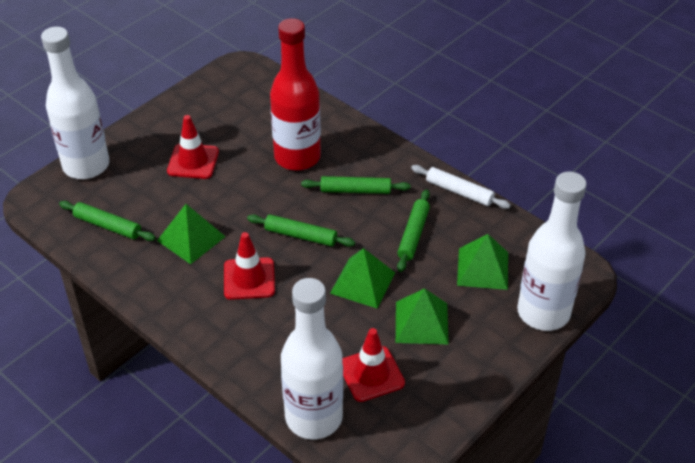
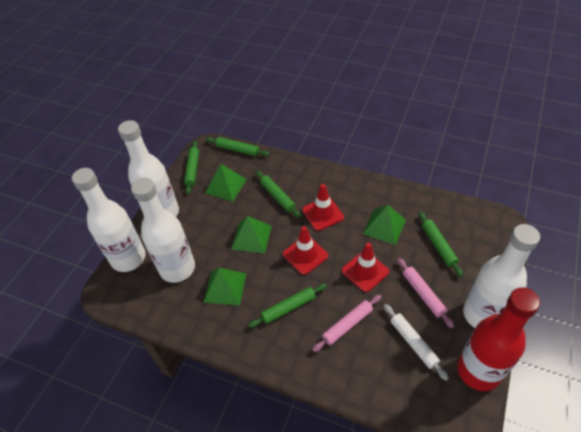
green rolling pin: [59,201,156,241] [247,214,355,247] [301,176,411,194] [397,189,430,272] = 4 -> [184,141,199,194] [206,137,270,156] [248,283,327,328] [256,171,301,218] [419,211,463,277] = 5
pink rolling pin: none = 0 -> [312,294,382,352] [397,258,454,328] = 2
white bottle: [41,27,109,179] [281,278,343,439] [517,172,587,331] = 3 -> [72,168,146,272] [118,120,179,217] [131,178,195,283] [463,224,540,328] = 4

